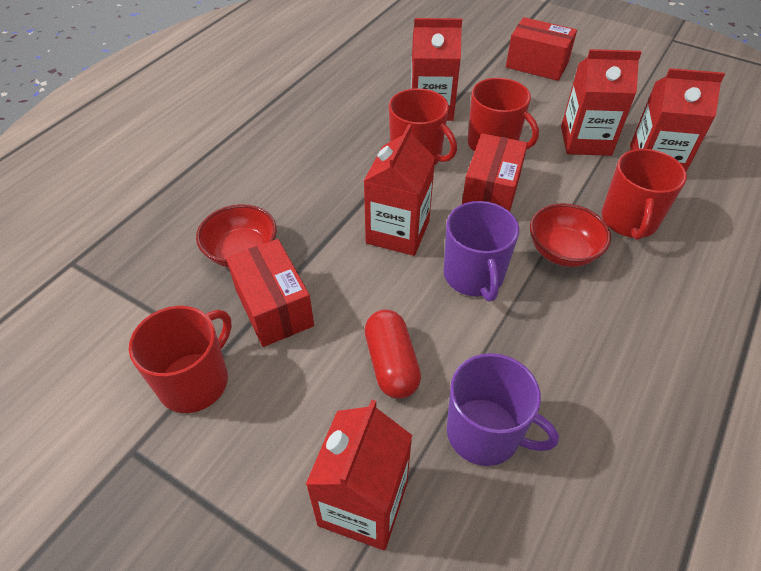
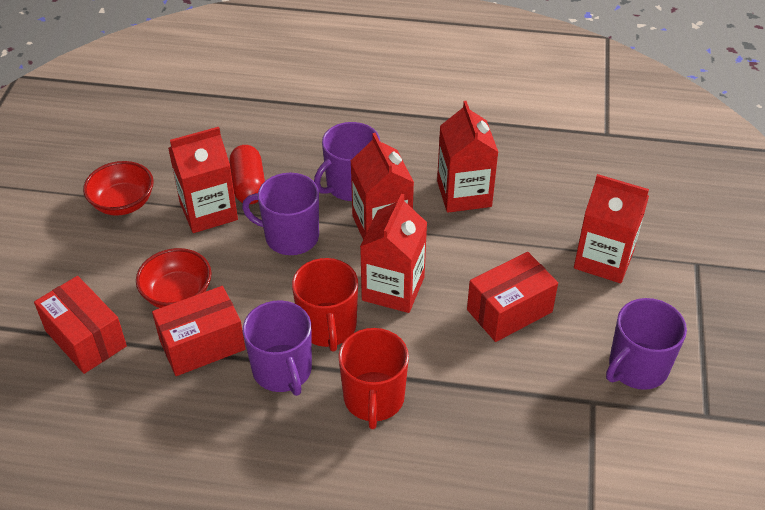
purple mug: [444,201,519,302] [447,353,559,466] = 2 -> [242,173,319,255] [243,300,312,396] [314,122,380,201] [606,298,687,390] = 4
red mug: [129,306,232,413] [389,88,457,165] [468,78,539,152] [602,149,687,240] = 4 -> [292,258,358,352] [338,328,409,429] = 2

